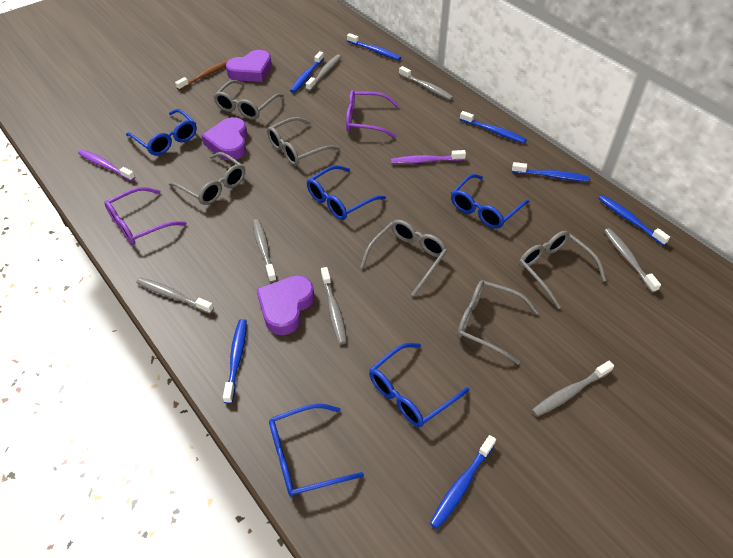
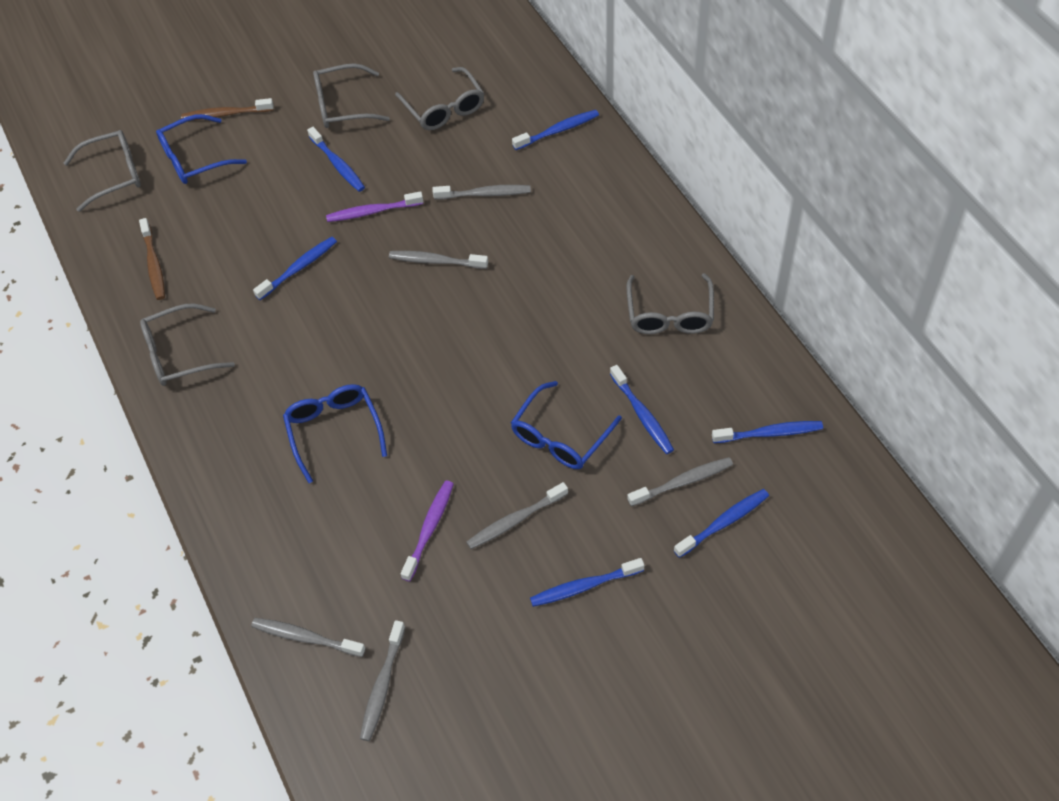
blue glasses: [126,109,197,155] [269,404,364,497] [307,165,386,220] [369,343,469,427] [451,174,529,229] = 5 -> [156,114,247,184] [283,384,387,483] [511,381,622,469] = 3
brown toothbrush: [175,59,229,90] = 1 -> [139,218,165,300] [181,98,274,120] = 2
grey glasses: [168,152,245,205] [213,80,284,120] [267,117,340,166] [360,220,448,296] [457,280,539,364] [519,231,607,309] = 6 -> [64,130,141,212] [140,304,235,386] [313,64,390,128] [395,67,484,130] [626,273,714,334] = 5
grey toothbrush: [136,277,214,314] [252,219,277,283] [306,54,341,91] [321,267,347,344] [399,66,454,100] [532,361,614,417] [604,228,661,293] = 7 -> [251,618,366,657] [360,620,405,741] [389,251,488,269] [433,185,531,200] [466,482,568,549] [627,457,733,507] = 6
purple glasses: [104,187,186,245] [346,90,399,138] = 2 -> none = 0
purple heart: [201,117,248,160] [226,50,272,82] [256,275,314,335] = 3 -> none = 0

